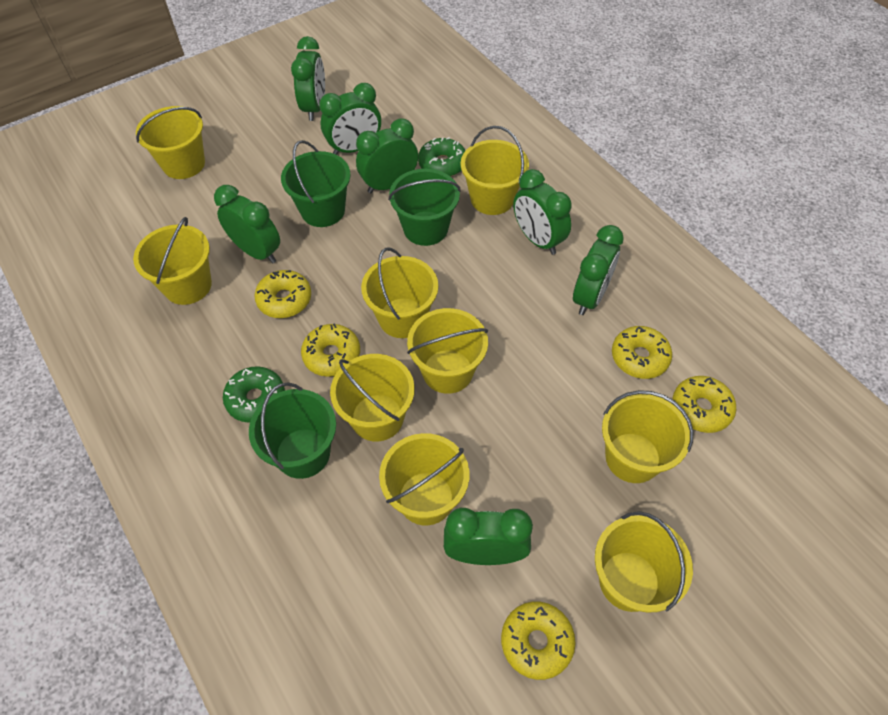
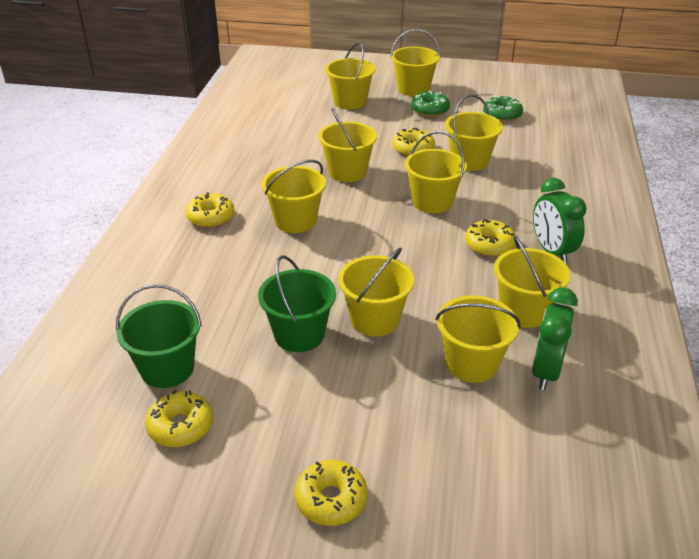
green bucket: [249,382,336,479] [281,140,350,227] [388,169,461,246] = 3 -> [116,284,202,388] [258,255,336,352] = 2
green clock: [214,185,280,264] [291,36,325,121] [319,83,381,155] [356,119,418,193] [444,508,533,565] [513,169,572,255] [573,225,624,315] = 7 -> [532,287,578,390] [533,178,587,264] = 2

